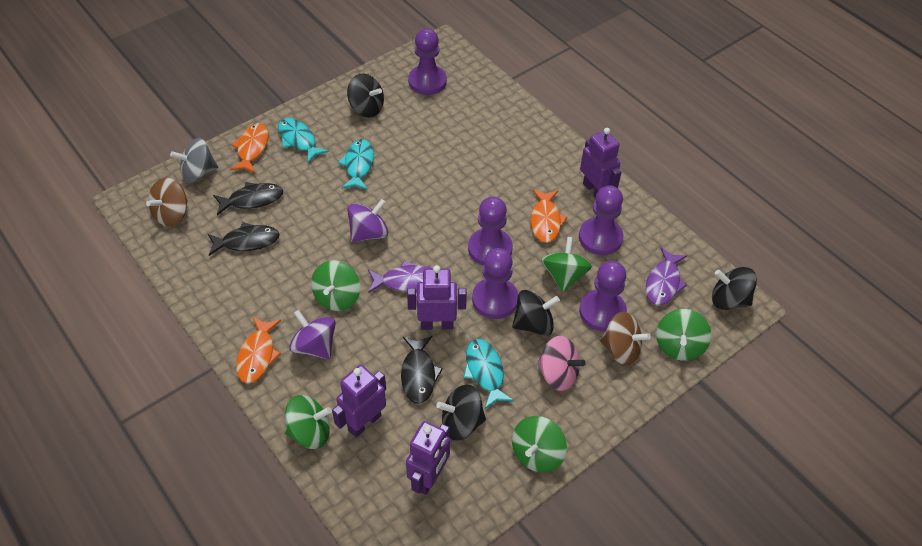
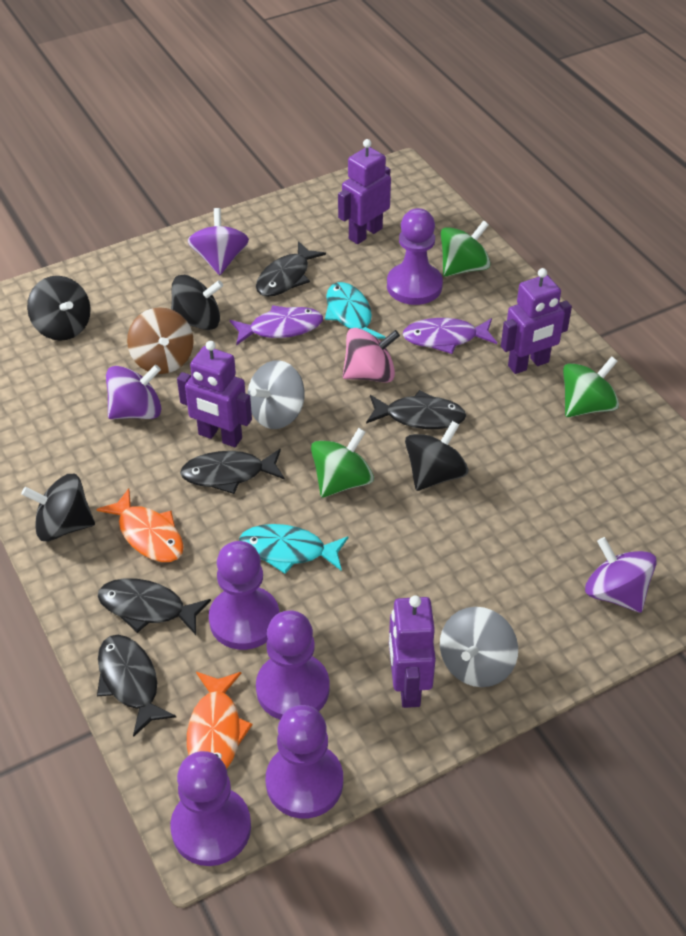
black fish: [208,222,280,256] [213,182,283,215] [401,336,443,404] = 3 -> [97,635,176,737] [98,578,211,635] [180,449,285,494] [256,241,326,297] [366,390,466,429] = 5
brown spinning top: [146,178,188,227] [600,312,651,365] = 2 -> [127,307,194,374] = 1
green spinning top: [285,395,332,449] [311,260,360,311] [512,416,567,472] [541,237,592,292] [656,309,711,361] = 5 -> [311,428,374,498] [441,220,491,277] [563,356,619,417] = 3
grey spinning top: [170,138,218,183] = 1 -> [248,360,305,429] [440,607,518,687] = 2
orange fish: [230,123,269,173] [236,317,281,383] [531,189,567,243] = 3 -> [96,488,184,562] [187,672,253,769] = 2
purple spinning top: [289,310,336,359] [347,199,388,242] = 2 -> [106,365,161,419] [188,208,249,275] [585,537,657,613] = 3
turquoise fish: [278,118,329,163] [338,139,374,190] [463,339,514,409] = 3 -> [239,524,348,574] [325,282,385,339] = 2

